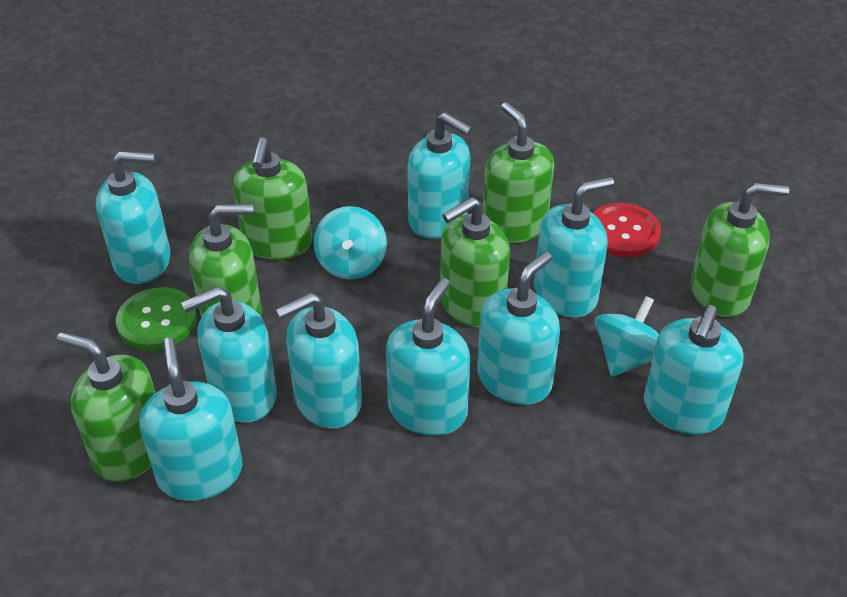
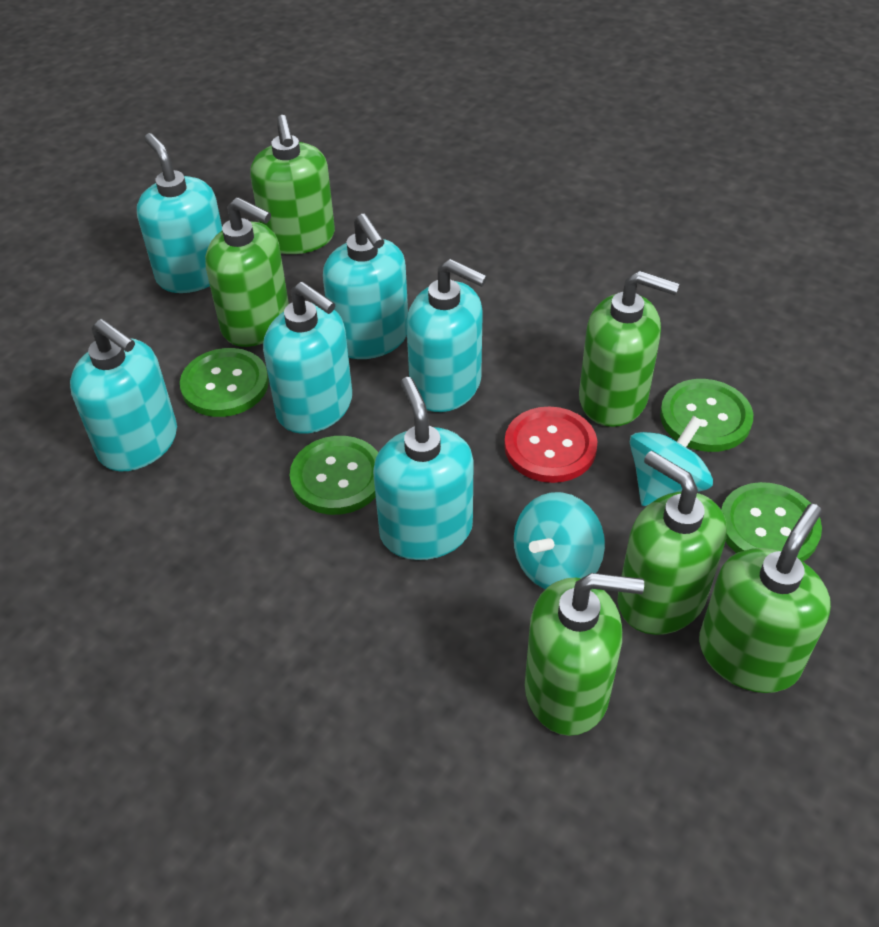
green button: [116,287,197,351] = 1 -> [180,348,269,417] [290,436,378,515] [660,379,753,452] [721,482,822,561] = 4
turquoise soap dispenser: [96,151,170,284] [139,338,242,501] [181,286,277,423] [276,292,362,429] [386,278,470,436] [408,112,472,239] [477,252,560,405] [534,177,614,318] [644,305,744,434] = 9 -> [70,319,177,471] [137,133,222,293] [263,282,352,434] [323,214,408,359] [373,377,474,560] [406,259,487,412] = 6

